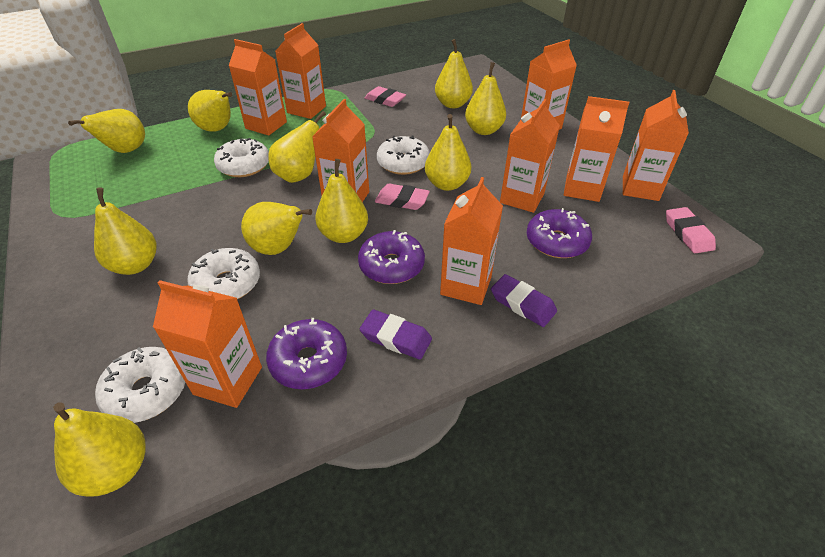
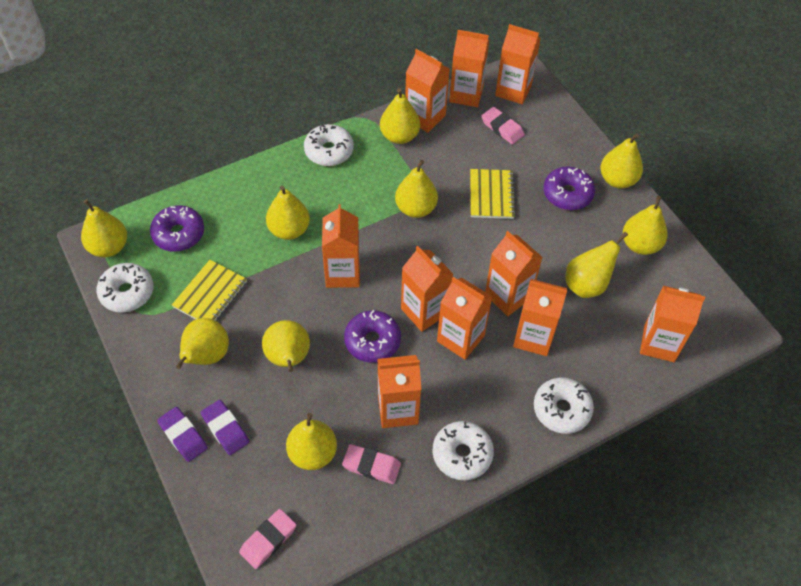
orange carton: [153,280,262,408] [229,39,287,135] [275,23,326,119] [312,99,369,202] [440,177,503,305] [500,99,560,213] [521,39,577,130] [564,96,629,202] [623,90,689,201] = 9 -> [322,204,360,288] [378,355,421,428] [401,246,453,332] [405,49,450,133] [437,277,492,360] [449,30,489,107] [485,231,543,316] [495,24,541,104] [513,279,567,356] [640,286,705,362] = 10
yellow notebook: none = 0 -> [172,260,247,321] [470,169,516,219] = 2

